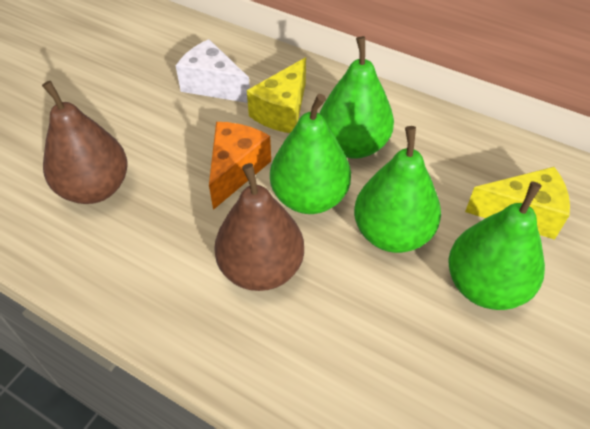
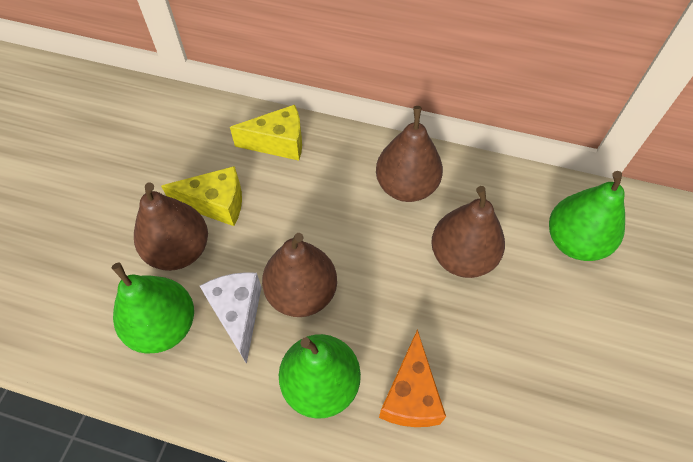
brown pear: [42,81,127,204] [214,163,304,291] = 2 -> [134,183,208,271] [262,233,337,317] [376,106,443,202] [431,186,505,278] = 4
green pear: [270,94,351,214] [320,36,394,159] [354,126,441,253] [448,181,545,310] = 4 -> [111,263,194,354] [279,334,361,419] [549,171,625,261] = 3

